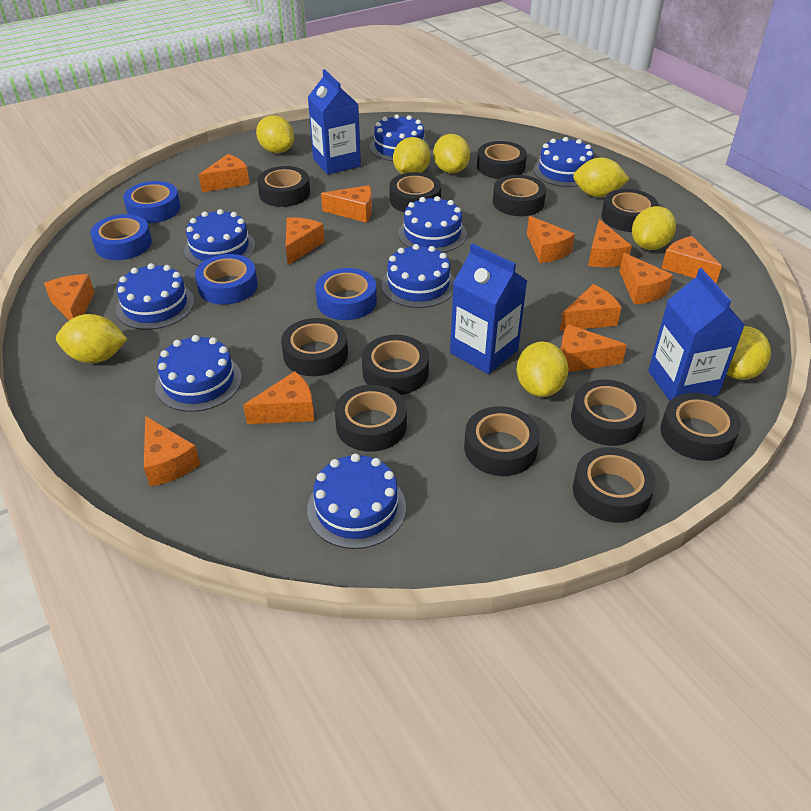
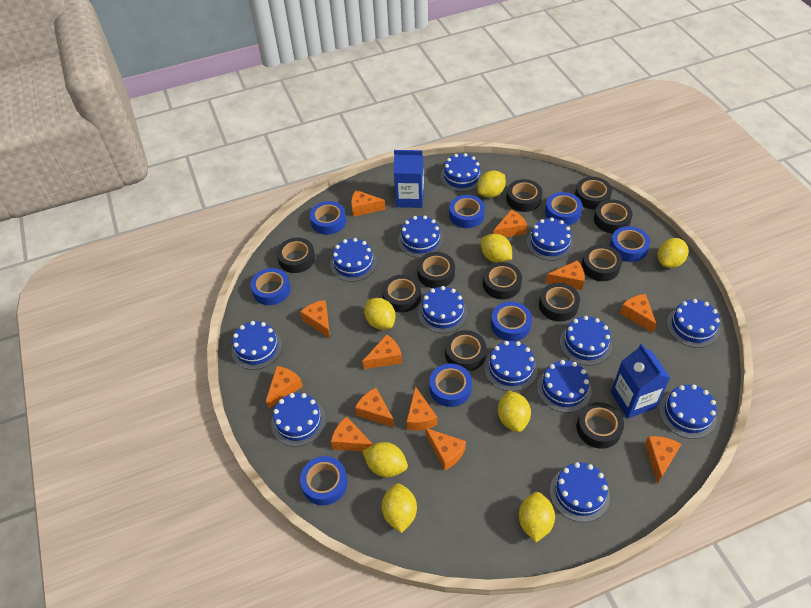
black tape: [257,166,310,207] [281,318,348,376] [335,385,407,452] [362,335,429,395] [389,172,441,212] [464,406,540,476] [477,141,527,179] [493,175,546,216] [571,380,647,446] [573,447,656,523] [601,189,659,232] [660,393,741,461] = 12 -> [277,238,315,273] [382,275,421,313] [417,252,455,288] [445,330,487,372] [483,262,522,300] [506,179,543,212] [539,283,580,322] [575,177,612,209] [577,402,624,449] [582,245,622,281] [594,199,633,233] = 11
blue cake: [116,263,194,330] [155,335,242,412] [184,209,255,266] [307,454,406,549] [370,114,429,161] [381,244,455,308] [398,196,467,253] [533,137,594,187] = 8 -> [231,321,282,370] [271,393,326,446] [330,238,377,282] [398,215,444,258] [418,286,468,333] [440,153,483,192] [484,341,537,391] [527,217,573,261] [537,360,592,413] [550,462,610,522] [560,316,612,366] [659,384,717,439] [667,299,720,348] = 13
blue carton: [308,69,361,175] [450,243,527,374] [648,268,745,401] = 3 -> [394,150,424,208] [611,344,670,419] = 2
blue tape: [90,214,152,260] [123,181,181,223] [195,254,258,305] [315,268,377,320] = 4 -> [251,268,291,305] [300,456,348,505] [310,201,346,235] [429,363,472,407] [449,195,485,228] [491,301,532,341] [545,192,582,225] [610,226,650,262] = 8

